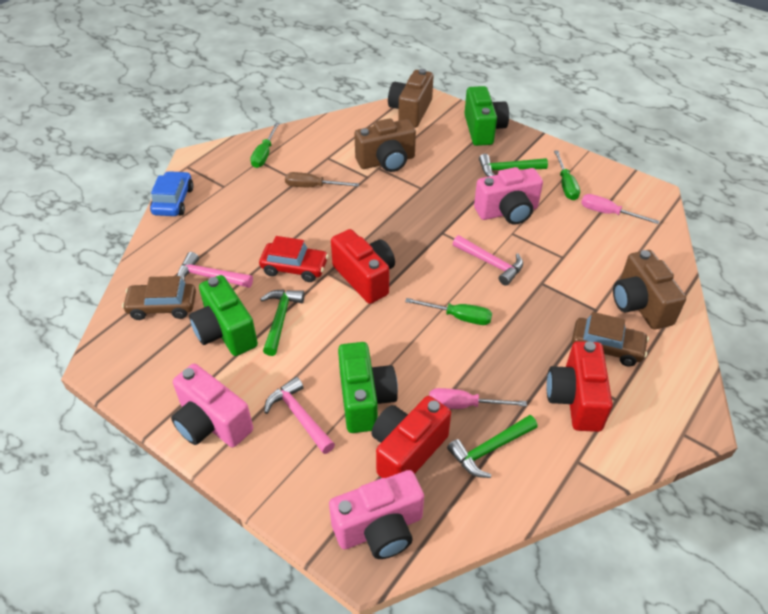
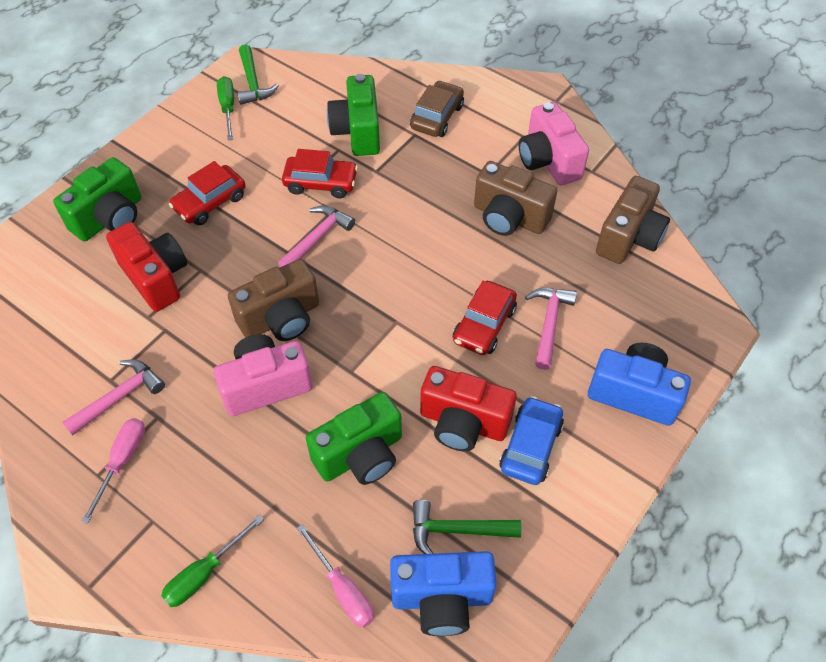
blue camera: none = 0 -> [390,551,497,636] [588,343,691,426] = 2
brown car: [122,276,196,320] [572,312,649,367] = 2 -> [410,80,464,137] = 1
brown screwdriver: [285,172,359,187] = 1 -> none = 0
green hammer: [260,289,305,356] [447,415,538,478] [479,154,548,177] = 3 -> [237,44,279,105] [413,500,521,554] = 2
green screwdriver: [250,123,280,168] [405,298,492,325] [554,150,580,200] = 3 -> [161,515,264,607] [217,76,234,140] = 2
pink camera: [171,364,253,447] [329,470,424,559] [474,167,543,225] = 3 -> [214,334,313,416] [519,102,589,185] = 2
red camera: [331,229,395,304] [372,396,451,478] [547,341,613,432] = 3 -> [106,222,187,312] [420,366,517,451] = 2
red car: [259,236,329,282] = 1 -> [169,161,246,225] [282,149,358,198] [453,281,517,355] = 3

